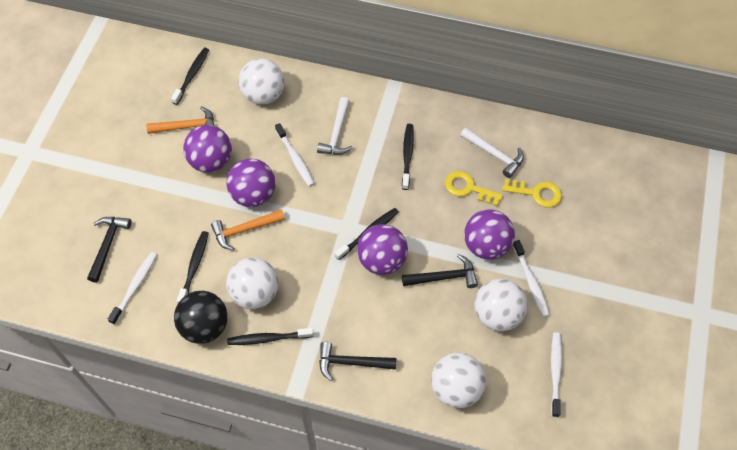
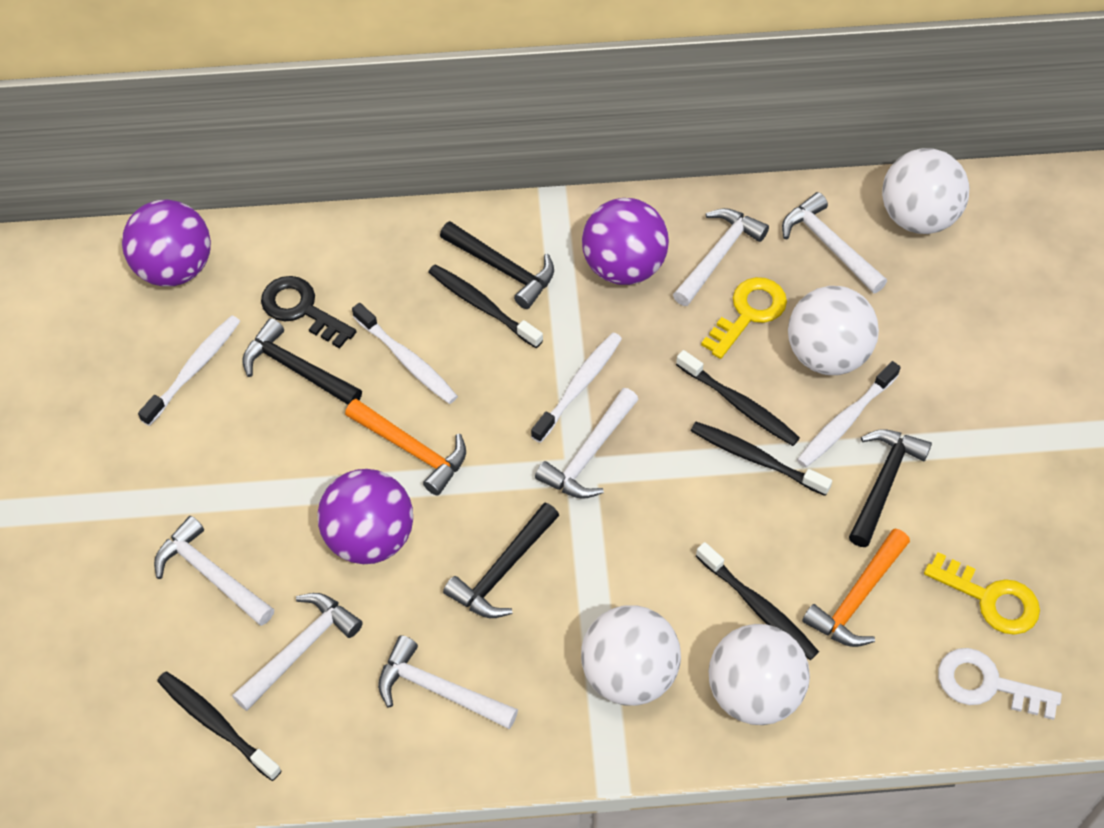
black ball: [174,291,228,344] = 1 -> none = 0
black hammer: [87,217,131,283] [319,342,397,381] [402,254,478,288] = 3 -> [242,318,362,405] [440,221,554,309] [443,502,559,618] [849,429,932,547] = 4
black key: none = 0 -> [261,276,357,349] = 1
purple ball: [183,125,232,173] [226,158,276,207] [357,224,408,275] [464,210,515,260] = 4 -> [122,199,211,287] [318,469,413,564] [582,198,669,285] = 3
white hammer: [317,97,353,155] [460,128,524,178] = 2 -> [154,516,274,626] [232,593,363,711] [378,635,518,729] [535,388,639,499] [673,208,769,306] [782,192,887,294] = 6
white key: none = 0 -> [938,648,1062,720] = 1

